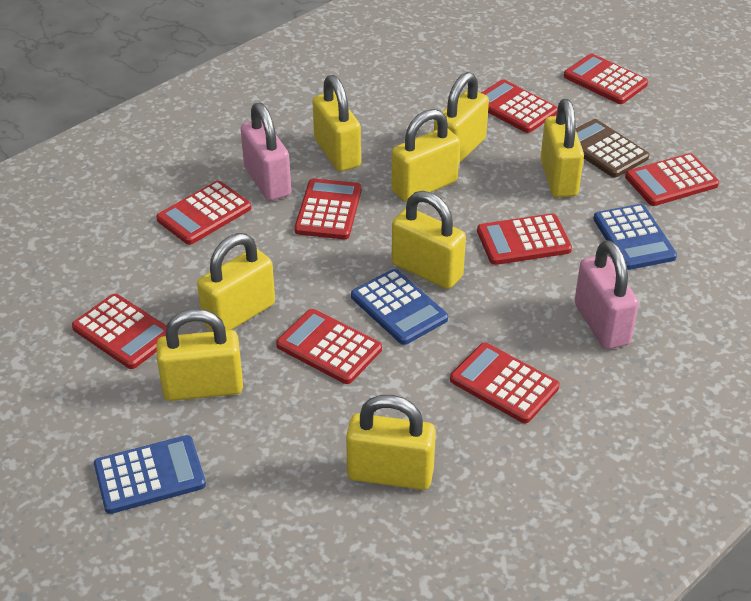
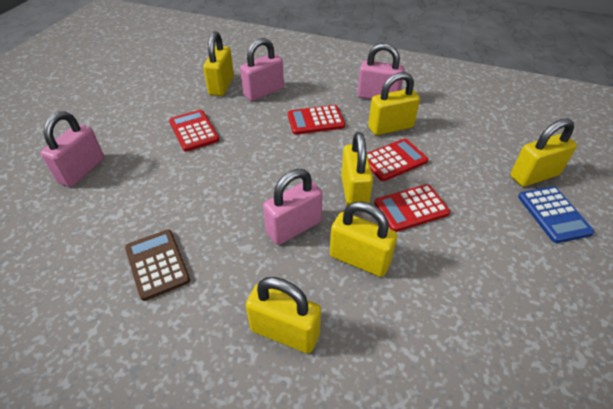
blue calculator: [94,435,206,514] [351,269,448,345] [593,204,677,270] = 3 -> [518,186,595,243] = 1
pink padlock: [241,102,291,201] [575,240,639,350] = 2 -> [41,112,104,187] [240,38,284,101] [263,169,323,245] [357,43,405,99] = 4
red calculator: [72,294,167,369] [156,181,251,245] [276,309,382,384] [295,178,362,239] [450,343,559,423] [477,213,572,265] [481,79,558,133] [564,54,648,104] [625,153,719,206] = 9 -> [169,110,219,152] [288,105,345,135] [367,139,428,181] [374,184,450,232] = 4
yellow padlock: [157,309,243,401] [197,233,275,332] [312,75,361,172] [346,395,436,490] [391,109,460,202] [392,191,466,289] [434,72,489,163] [540,99,584,197] = 8 -> [203,31,234,96] [246,277,321,354] [330,201,397,277] [341,132,373,206] [368,72,420,135] [510,119,577,187] = 6

